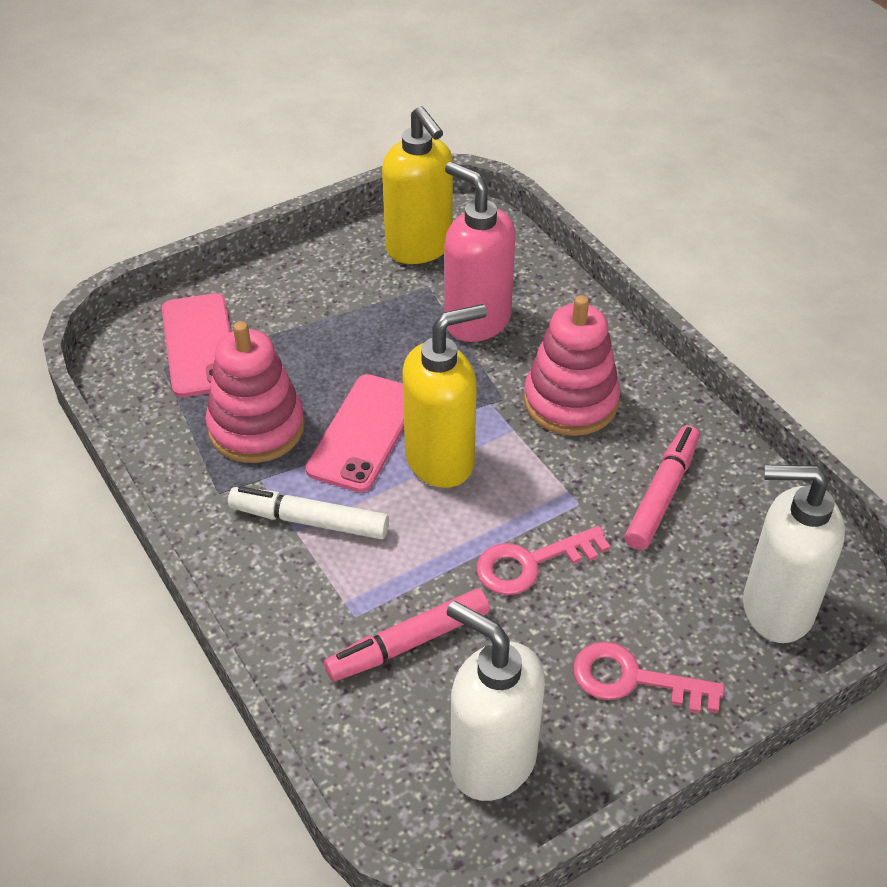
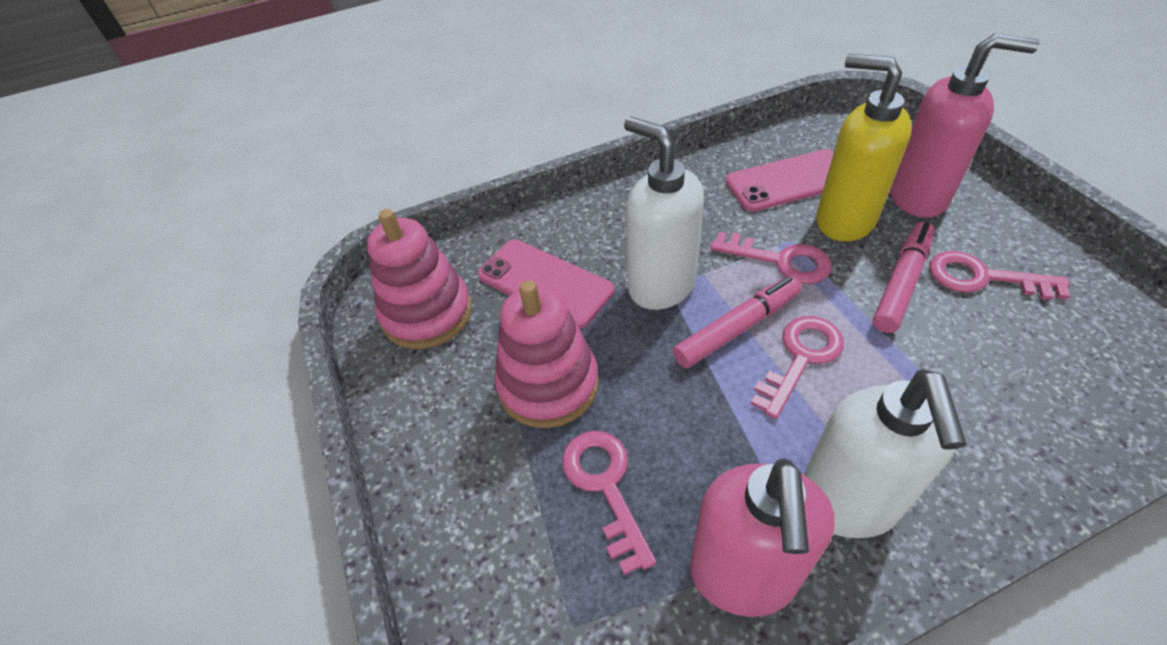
pink key: [476,526,610,595] [573,642,725,713] = 2 -> [562,431,656,575] [710,232,832,284] [750,316,844,419] [929,251,1070,300] = 4
pink soap dispenser: [444,162,516,342] = 1 -> [690,458,835,617] [890,33,1040,218] = 2
white marker: [228,486,389,539] = 1 -> none = 0
yellow soap dispenser: [382,106,453,264] [402,304,487,488] = 2 -> [816,54,912,242] = 1

